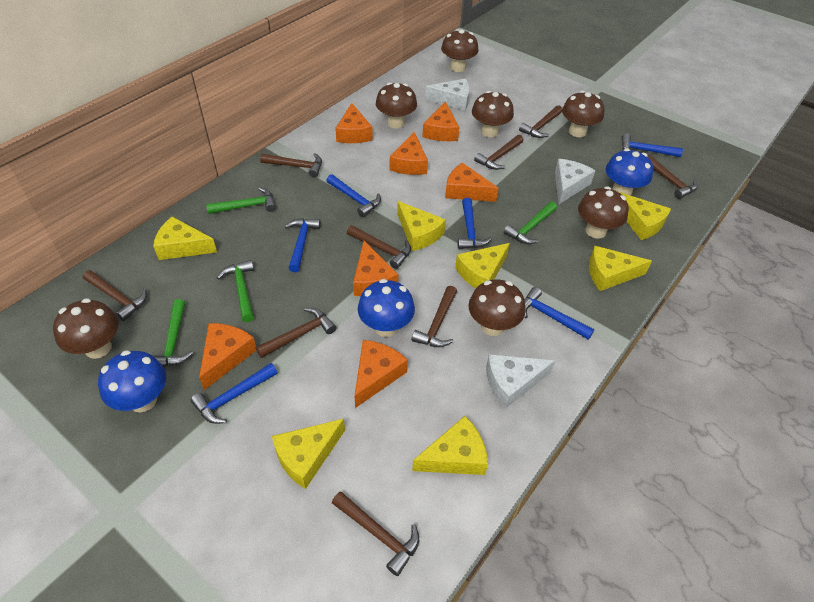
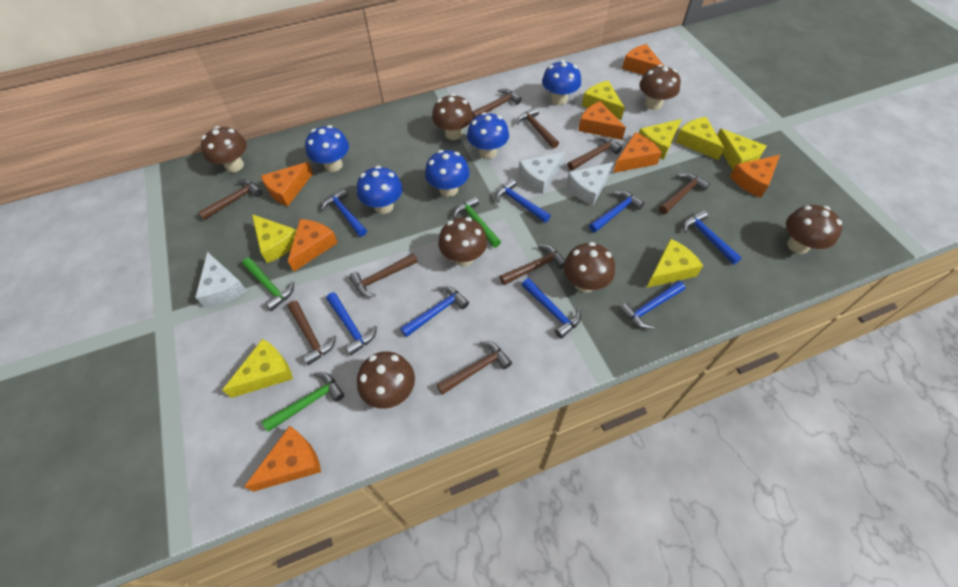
blue hammer: [191,363,278,424] [285,218,321,272] [326,174,381,217] [458,198,492,249] [524,287,594,340] [622,133,683,157] = 6 -> [321,188,367,237] [326,292,377,356] [400,286,469,337] [495,178,551,223] [522,278,581,339] [589,190,645,233] [619,281,685,329] [683,210,742,265] = 8
blue mushroom: [98,350,166,412] [358,279,415,337] [605,149,653,196] = 3 -> [305,125,349,172] [357,166,403,214] [425,150,470,197] [467,112,509,159] [542,60,581,105] = 5
green hammer: [152,299,193,366] [206,187,276,214] [217,260,254,322] [503,201,557,244] = 4 -> [242,258,294,311] [262,372,344,432] [453,196,501,248] = 3

